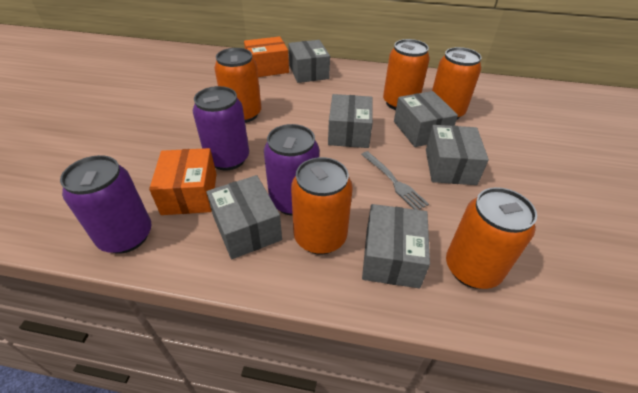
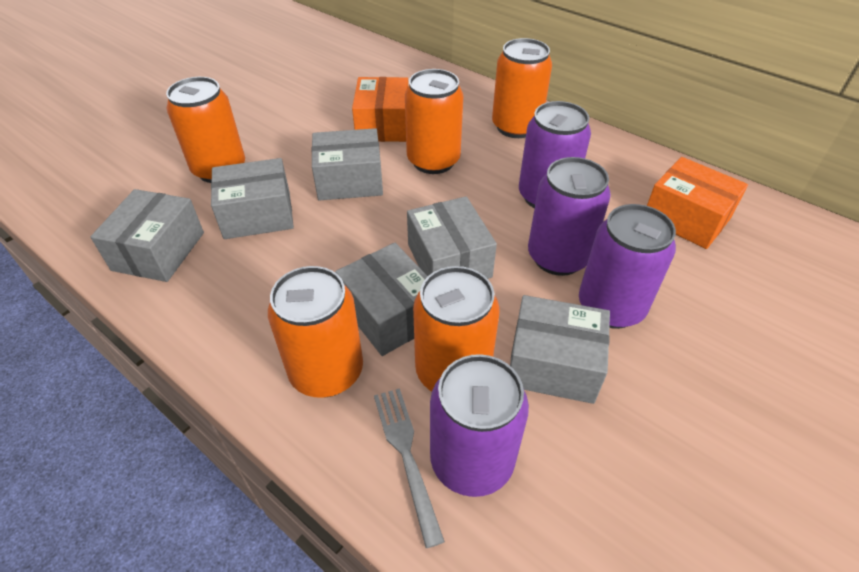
purple can: [60,155,152,254] [193,86,249,170] [264,124,319,216] = 3 -> [430,354,529,497] [519,101,591,208] [528,157,611,276] [579,204,676,329] = 4

